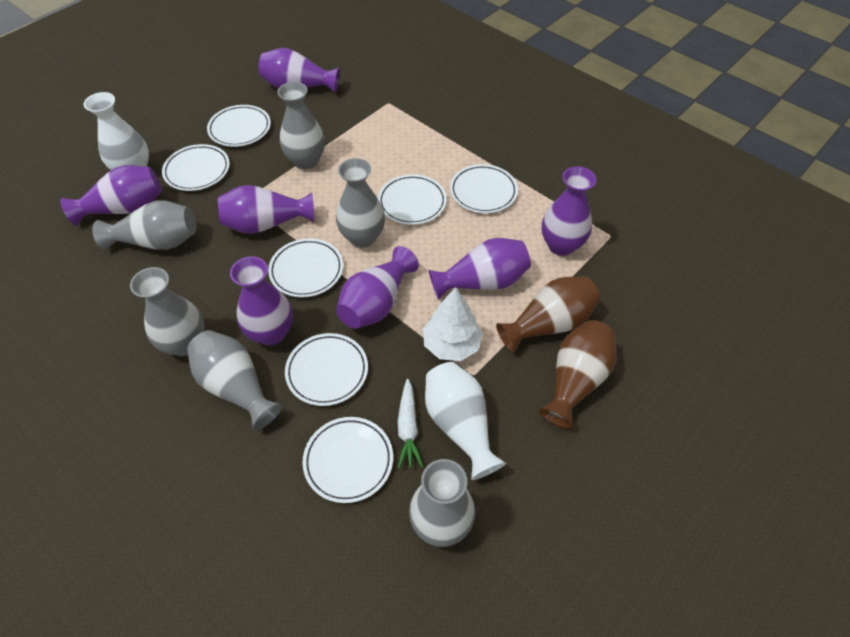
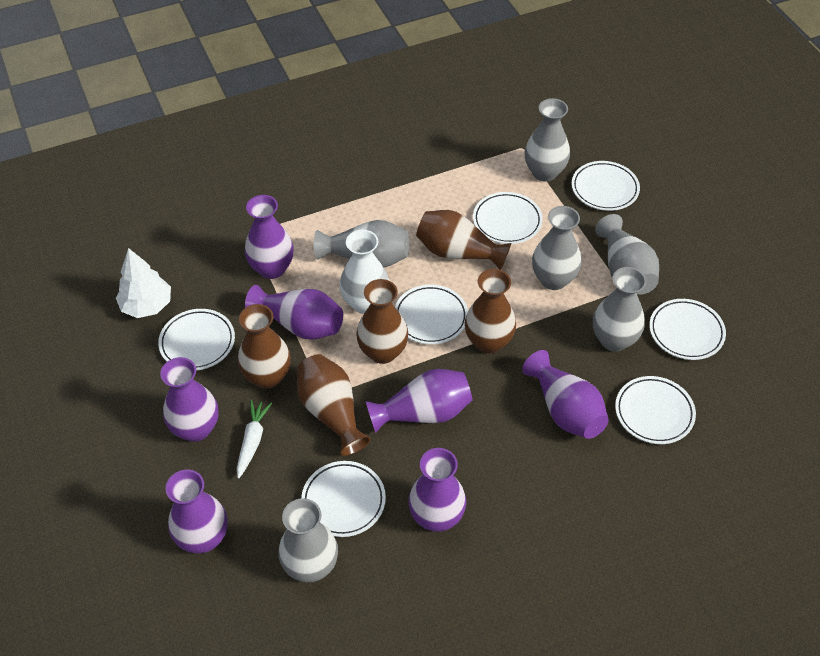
brown vase: [496,276,600,353] [539,320,616,429] = 2 -> [238,304,291,389] [297,354,371,456] [356,279,408,364] [416,210,511,270] [465,269,516,353] = 5
white vase: [84,92,149,170] [425,362,506,480] = 2 -> [340,230,389,314] = 1

